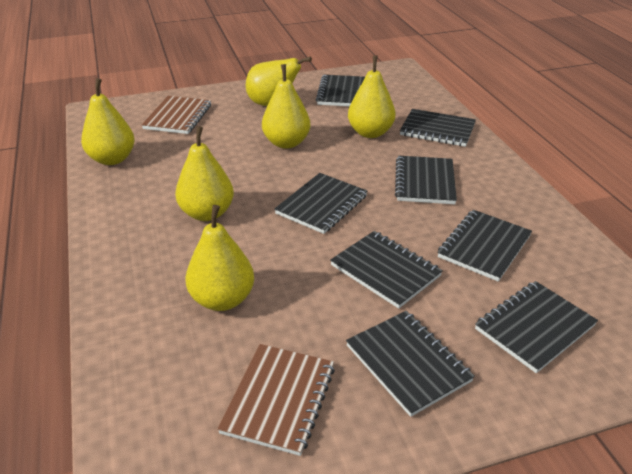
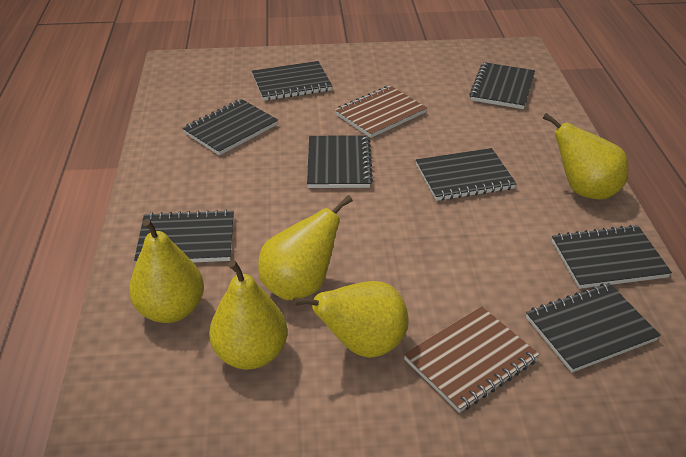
yellow pear: [81,78,135,165] [175,126,234,221] [186,205,254,311] [246,57,312,106] [262,64,310,149] [348,55,395,138] = 6 -> [129,219,204,323] [209,260,287,370] [258,195,353,300] [293,281,408,358] [542,113,629,199] = 5

